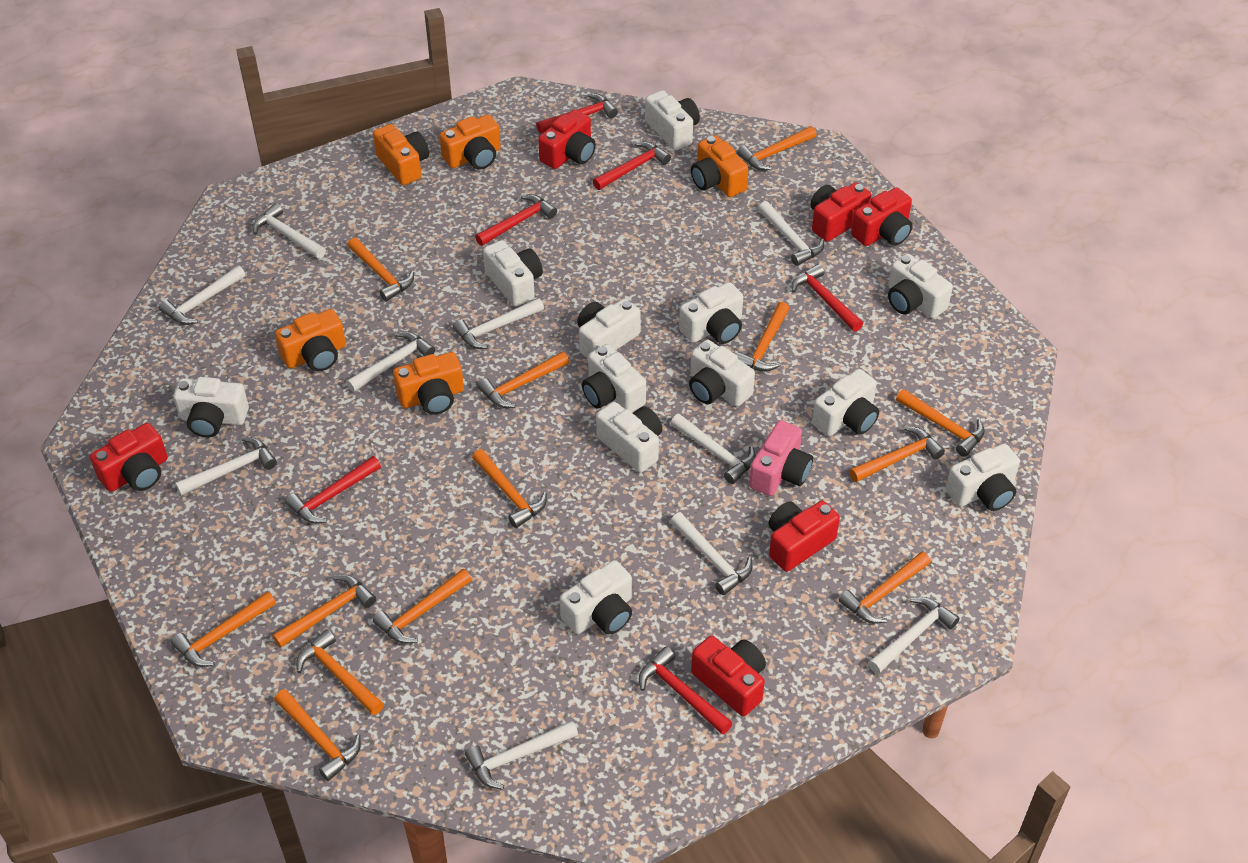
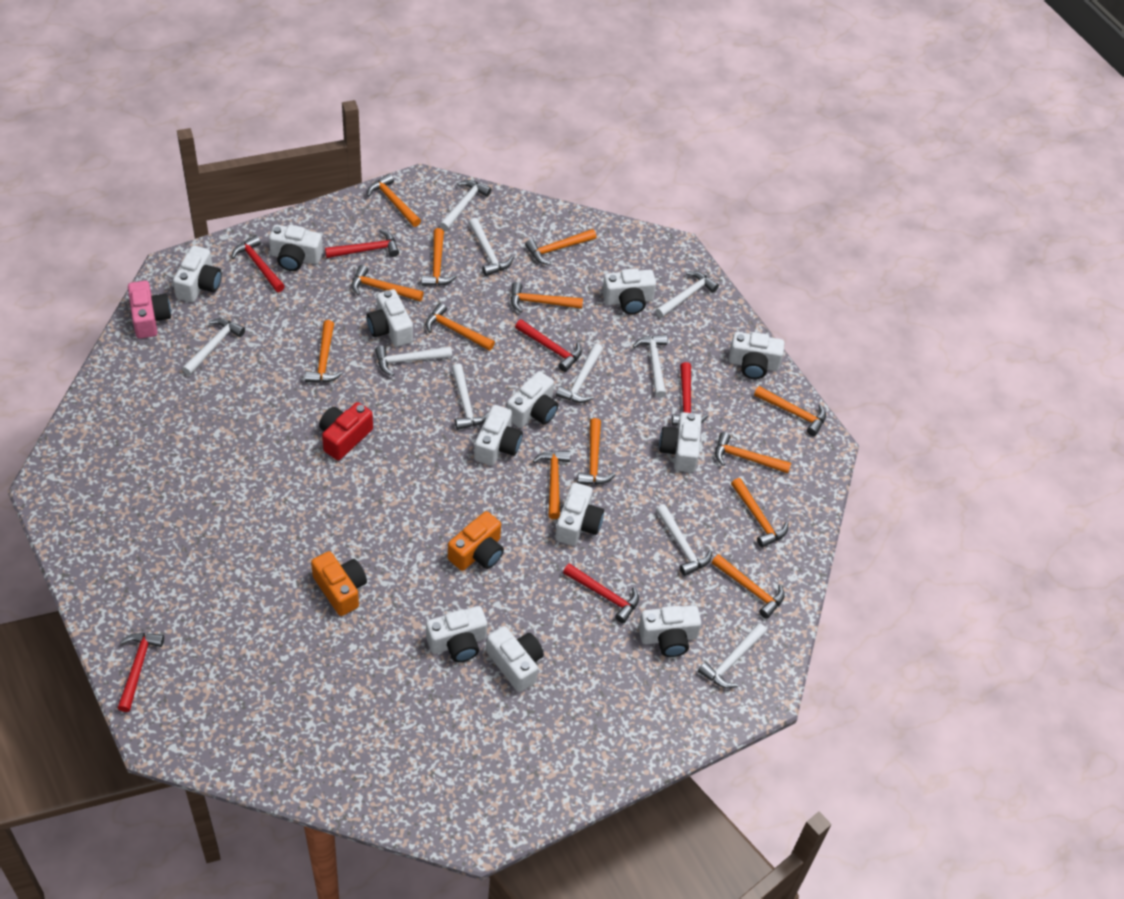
orange camera: [275,309,346,371] [373,124,429,185] [393,352,464,415] [440,114,501,169] [691,135,748,197] = 5 -> [311,551,367,616] [448,511,504,571] = 2
red camera: [90,423,168,492] [538,109,596,169] [691,636,766,716] [768,501,840,572] [811,182,871,242] [851,187,913,246] = 6 -> [319,402,373,460] = 1

